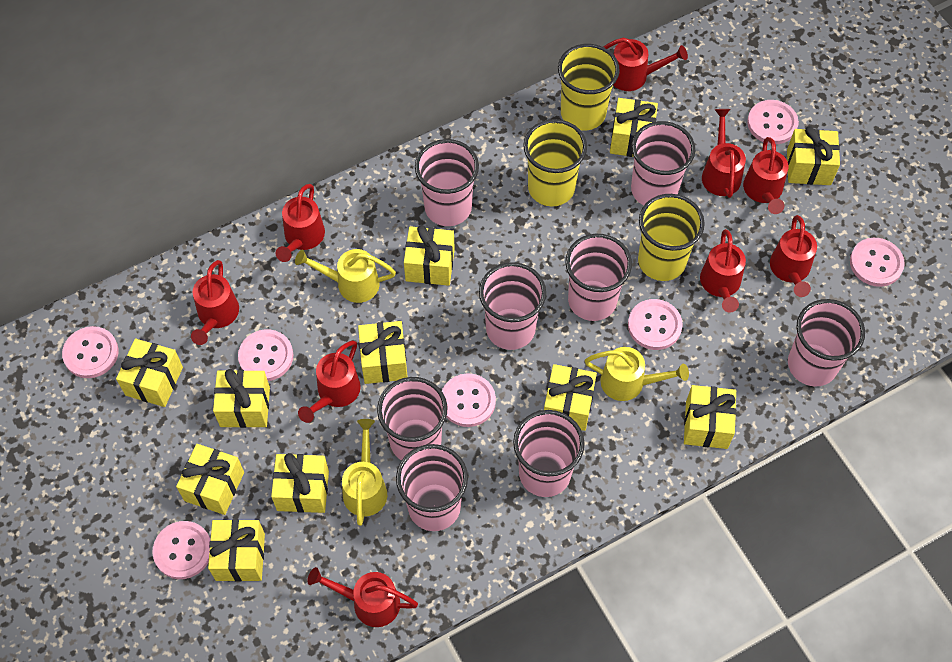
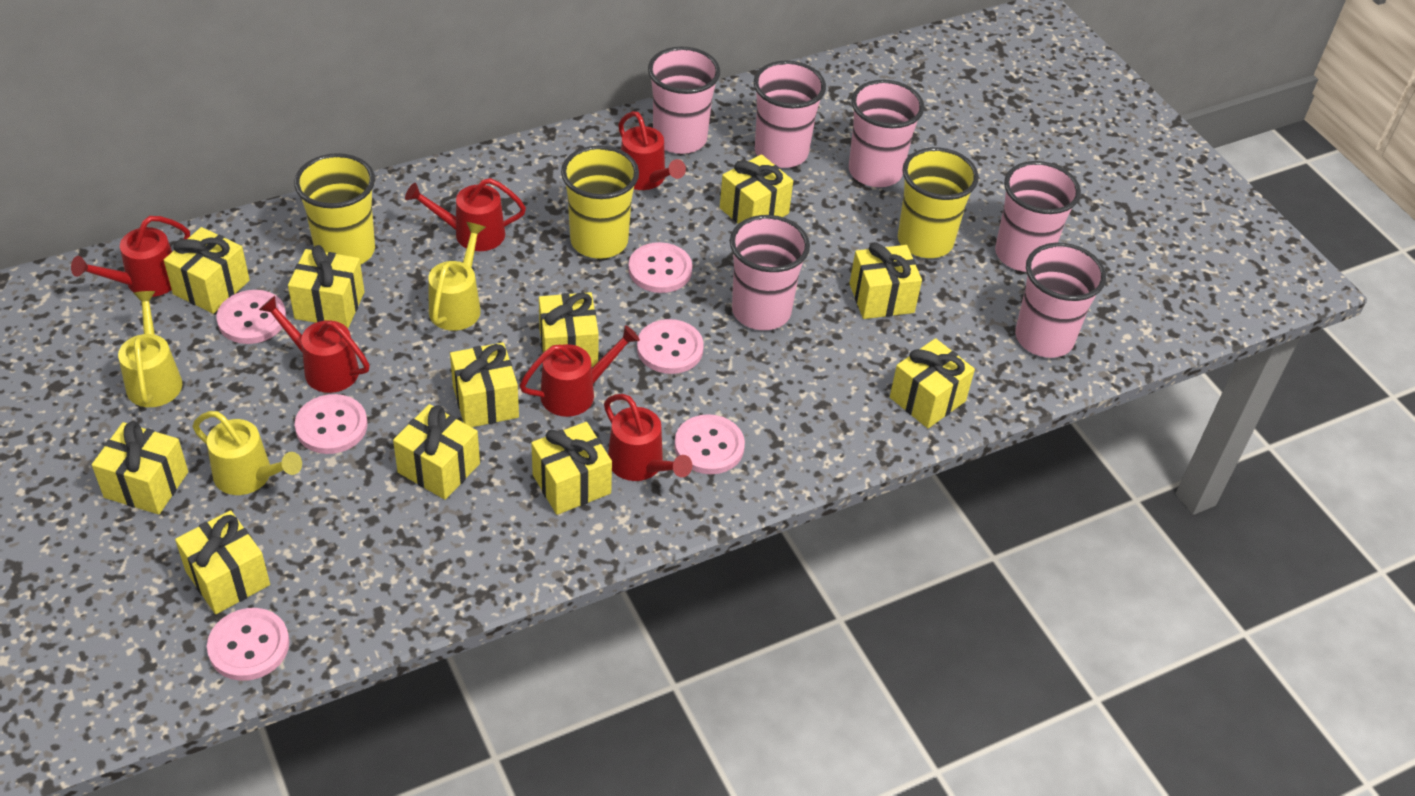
pink button: [62,326,118,378] [152,521,211,579] [238,329,293,381] [442,373,496,427] [628,299,683,350] [747,100,799,144] [850,238,905,287] = 7 -> [207,608,290,681] [217,290,286,344] [295,394,367,454] [628,242,692,293] [637,319,704,374] [674,414,745,474] = 6
pink cup: [377,377,447,460] [396,444,468,531] [415,139,479,226] [479,262,546,350] [513,410,585,497] [565,234,632,321] [631,121,695,205] [788,299,865,387] = 8 -> [648,46,720,154] [730,215,810,330] [753,61,826,168] [849,80,924,187] [995,161,1081,272] [1015,243,1106,358] = 6
red watering can: [191,260,239,345] [276,184,325,262] [298,341,361,423] [307,567,418,627] [603,38,688,91] [700,229,746,313] [702,109,746,198] [743,137,789,214] [770,215,817,297] = 9 -> [71,216,190,297] [259,296,370,393] [405,178,526,251] [519,325,640,417] [604,394,692,481] [618,111,686,190] = 6

